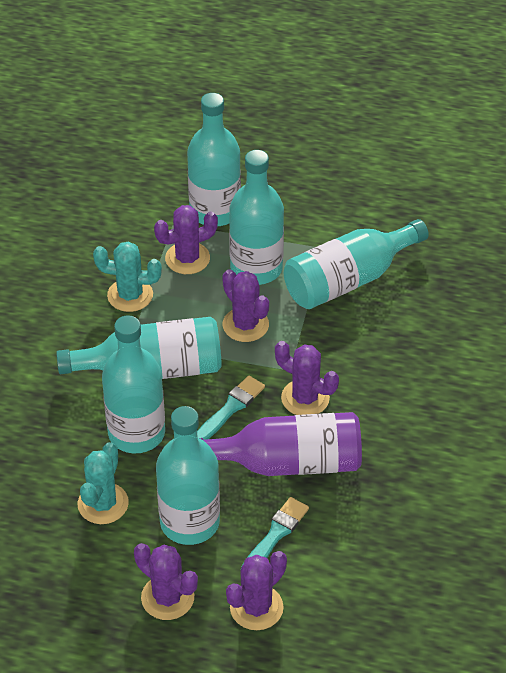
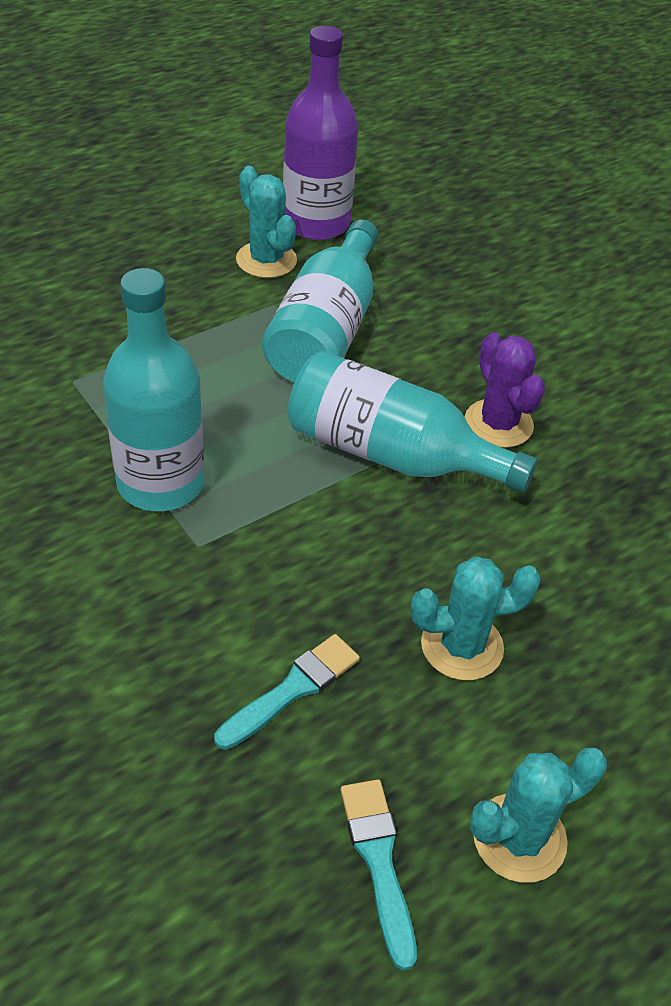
purple cactus: [134,543,198,620] [154,205,218,274] [222,269,269,342] [226,551,287,630] [275,341,339,415] = 5 -> [465,333,545,448] = 1
turquoise bottle: [56,317,222,379] [102,315,165,453] [156,406,220,545] [187,93,241,226] [229,150,284,285] [284,219,429,309] = 6 -> [103,268,204,511] [262,220,378,382] [288,351,537,493] = 3
turquoise cactus: [78,442,129,524] [93,242,162,312] = 2 -> [236,166,297,278] [411,556,541,680] [470,748,607,883] = 3

